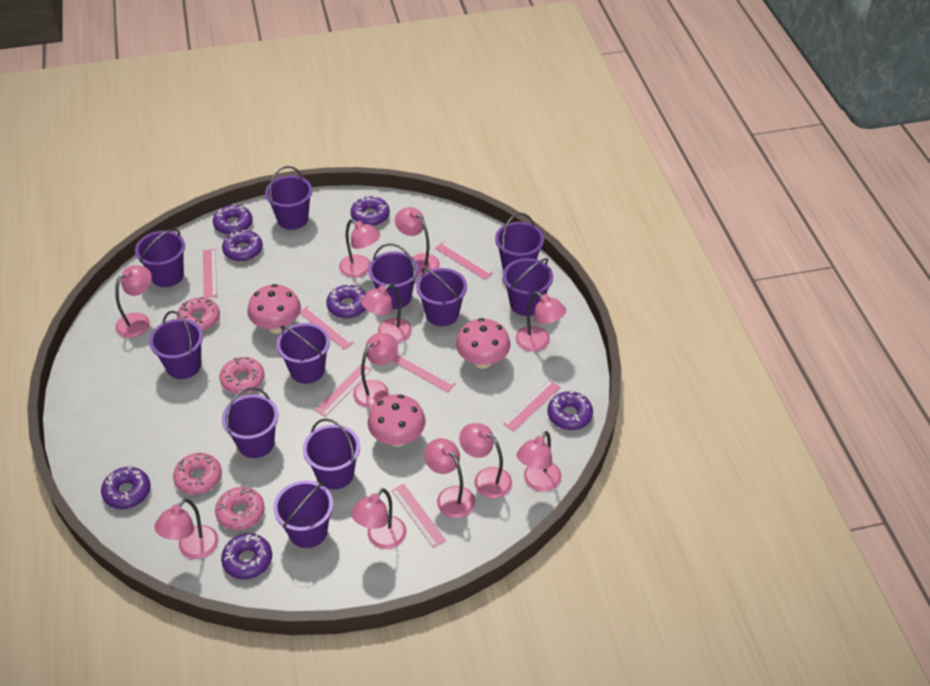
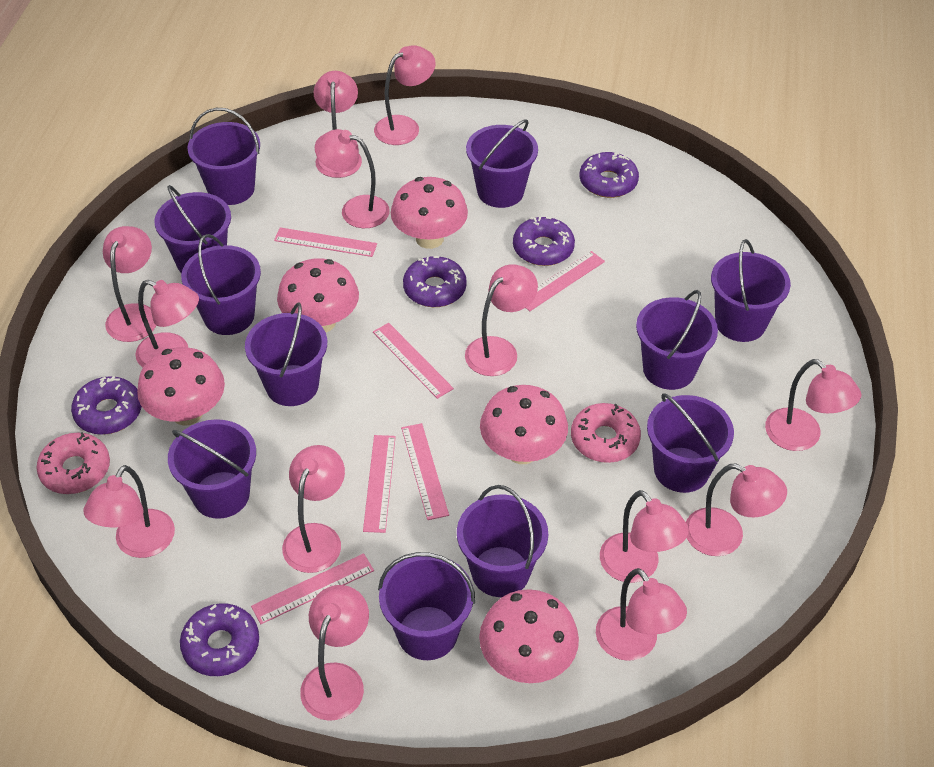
pink donut: [173,453,222,495] [177,297,220,331] [215,487,265,530] [219,357,264,394] = 4 -> [36,432,110,494] [571,403,641,463] = 2
pink lamp: [115,265,152,338] [154,498,218,559] [339,219,380,278] [351,488,406,549] [353,333,398,408] [361,284,412,343] [395,207,440,276] [424,438,475,518] [459,423,512,498] [516,292,566,351] [517,431,562,492] = 11 -> [84,465,175,558] [103,226,156,342] [135,280,199,367] [282,445,345,573] [300,585,369,721] [314,71,362,178] [315,129,390,228] [374,45,436,145] [465,264,538,376] [596,568,687,661] [600,490,689,583] [686,464,787,556] [765,359,861,451] = 13
pink mushroom: [248,284,301,334] [368,394,425,447] [456,318,510,369] = 3 -> [137,347,225,426] [277,258,359,333] [391,177,468,249] [479,589,579,683] [480,385,568,464] = 5
pink ruler: [203,249,217,298] [300,305,354,349] [315,364,372,417] [391,484,446,548] [392,352,456,392] [435,242,493,279] [503,380,560,431] = 7 -> [251,553,374,624] [274,227,377,257] [363,435,396,533] [373,323,454,399] [401,423,449,520] [526,251,605,311] = 6
purple donut: [101,467,151,509] [213,204,253,235] [221,533,272,579] [222,230,263,262] [326,284,366,319] [350,196,390,226] [547,391,593,430] = 7 -> [71,376,142,435] [180,603,259,676] [403,256,467,307] [513,217,575,266] [580,152,639,198] = 5

